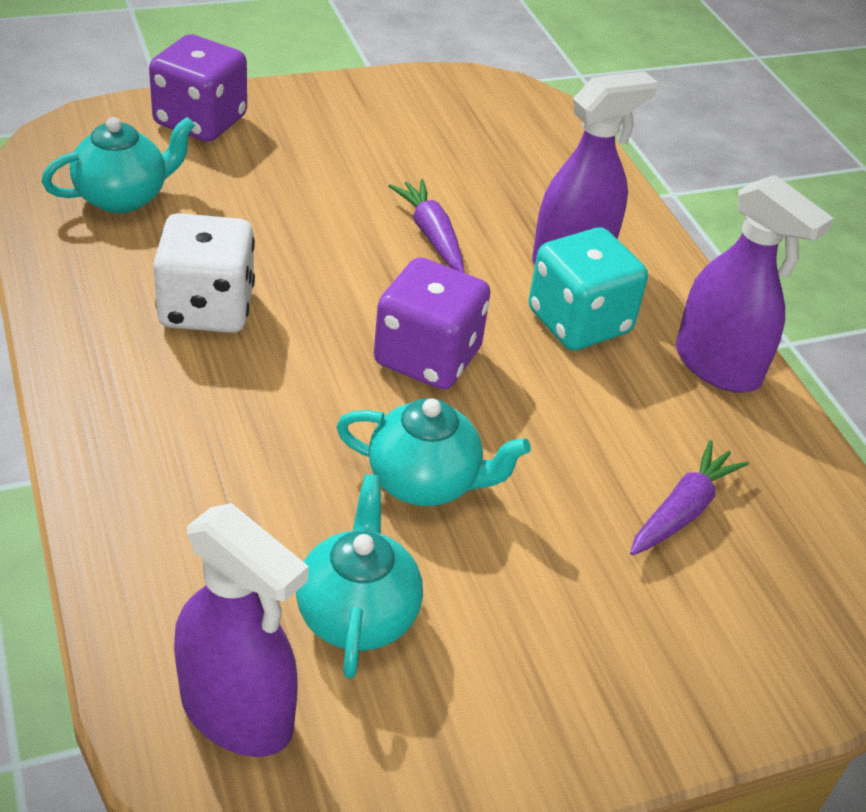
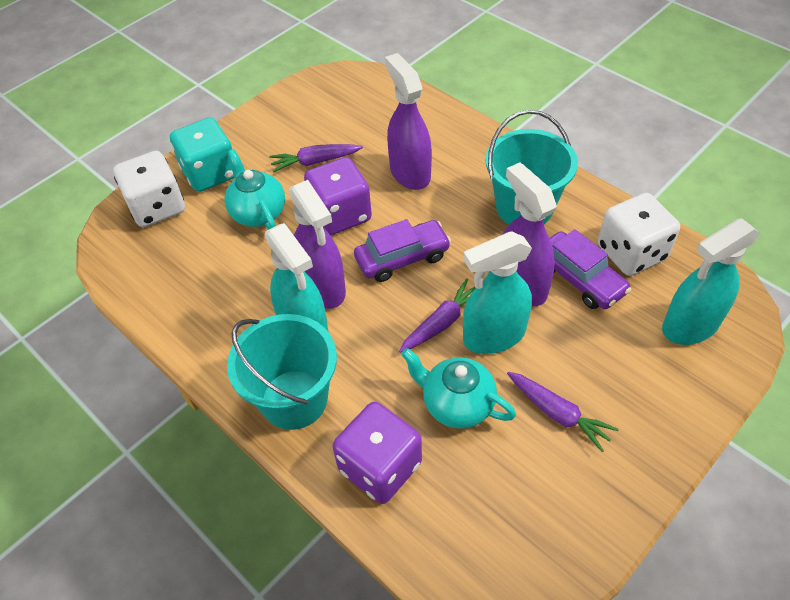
purple car: none = 0 -> [354,219,451,282] [549,229,631,309] = 2
purple carrot: [389,179,464,273] [630,440,749,555] = 2 -> [269,144,363,173] [399,279,476,353] [507,372,619,452] = 3
turquoise bucket: none = 0 -> [227,314,337,430] [486,110,578,225] = 2
turquoise spray bottle: none = 0 -> [265,223,328,331] [463,231,532,354] [662,218,760,345] = 3
turquoise teapot: [41,117,195,213] [296,474,423,679] [336,398,531,506] = 3 -> [224,149,285,230] [401,348,516,429] = 2
white dice: [153,213,255,333] = 1 -> [113,151,185,227] [598,193,680,276] = 2

